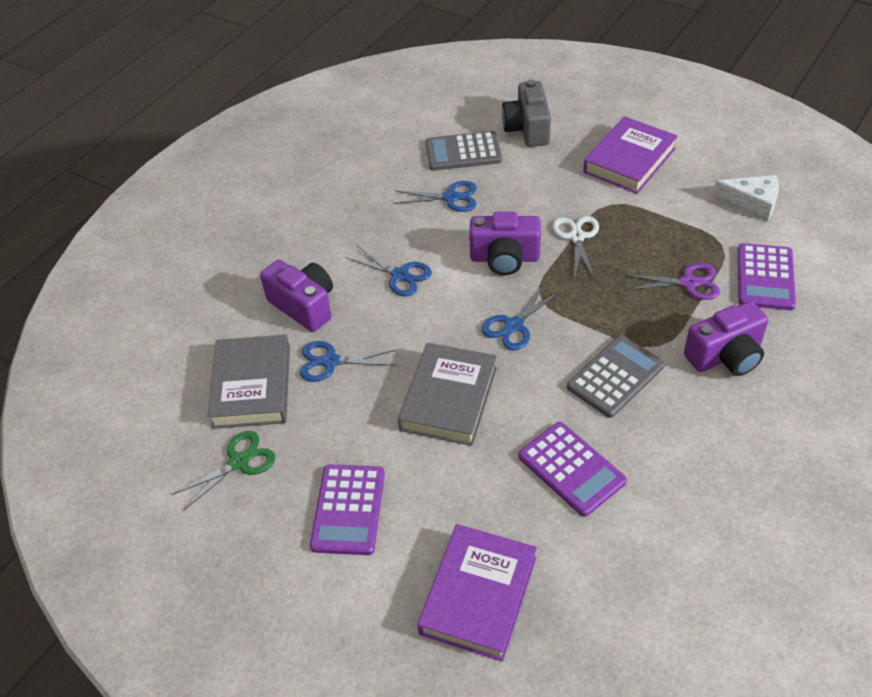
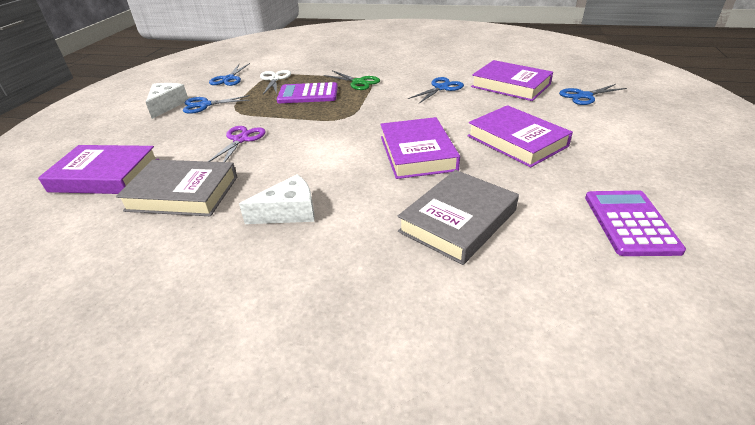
grey calculator: [425,131,502,171] [567,335,665,418] = 2 -> none = 0
grey camera: [502,80,551,147] = 1 -> none = 0
purple book: [417,524,537,662] [583,116,678,194] = 2 -> [38,145,159,194] [380,117,460,179] [467,105,573,168] [471,60,553,101] = 4
purple calculator: [310,464,385,555] [518,422,627,517] [738,243,796,310] = 3 -> [277,82,338,103] [585,190,686,256] = 2
purple camera: [260,260,333,332] [469,212,541,275] [684,301,768,376] = 3 -> none = 0
white cheese: [712,175,779,222] = 1 -> [146,83,188,119] [239,174,315,224] = 2

